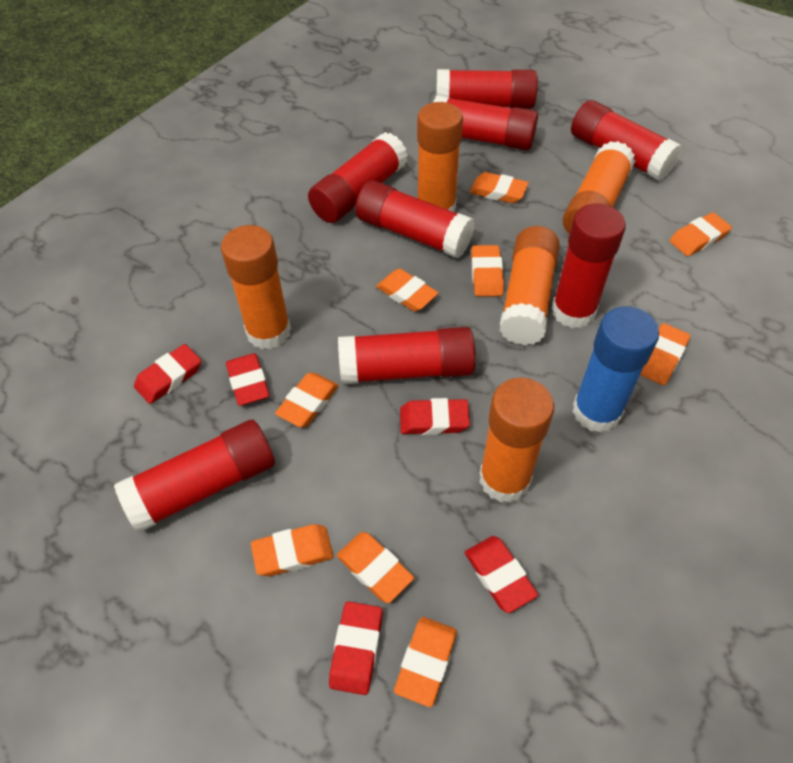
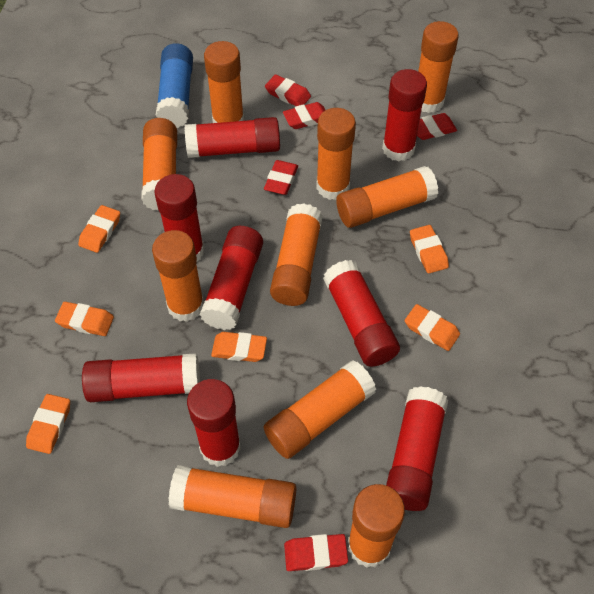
orange eraser: [251,524,334,576] [275,373,339,427] [337,532,414,603] [376,269,438,312] [394,617,457,707] [470,172,529,203] [471,245,504,297] [640,323,690,385] [669,212,732,256] = 9 -> [26,394,70,454] [55,302,114,336] [78,205,120,253] [211,332,267,362] [405,304,460,351] [410,225,449,273] = 6
orange glue stick: [221,225,291,349] [417,102,463,212] [479,378,554,503] [499,226,560,346] [563,141,635,233] = 5 -> [141,118,177,211] [152,230,204,322] [169,465,296,528] [204,41,244,123] [263,360,376,459] [270,203,323,306] [316,108,356,200] [336,166,438,228] [348,484,405,568] [418,21,459,113] = 10

